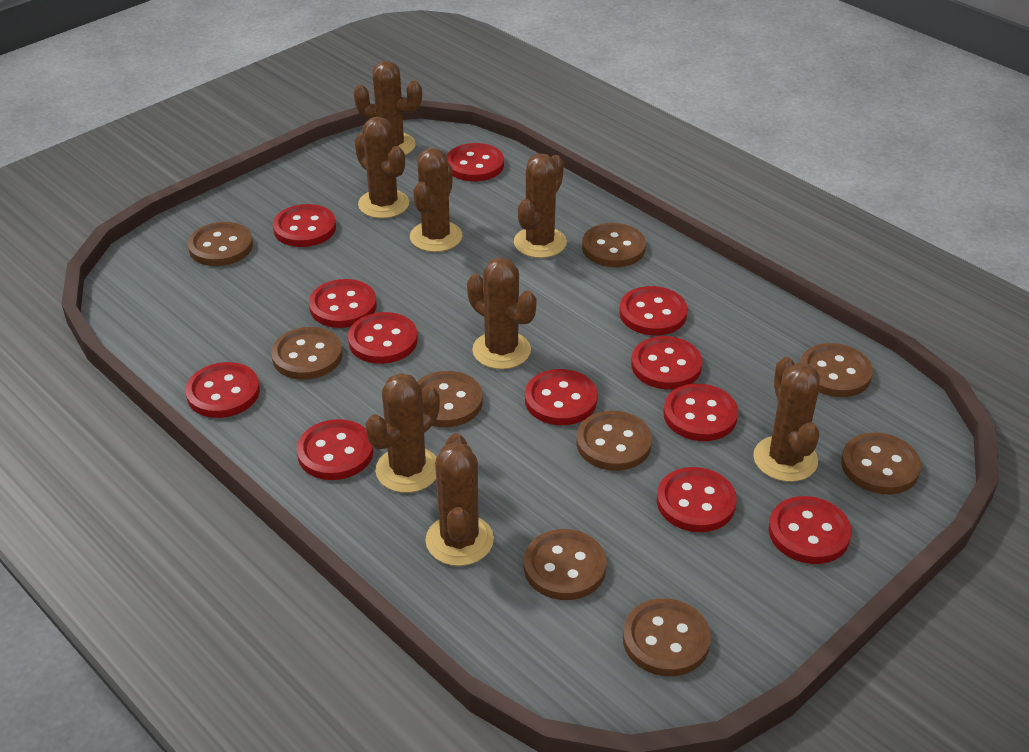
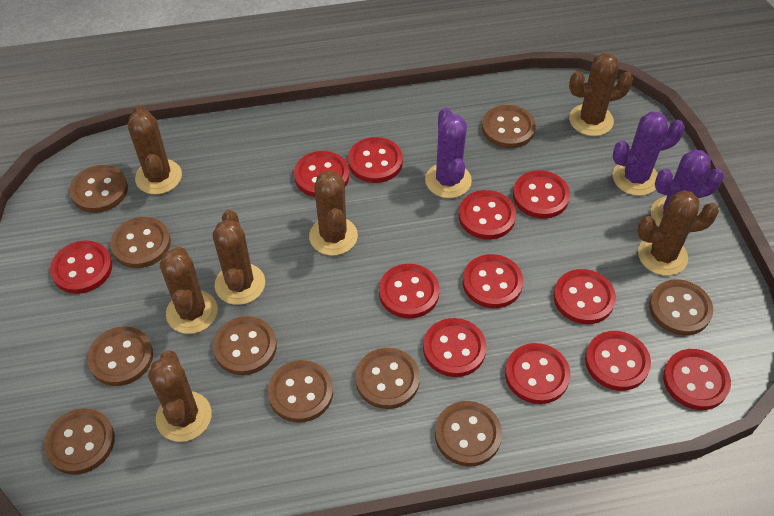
brown button: [188,222,253,266] [271,327,342,380] [417,371,483,427] [524,529,607,600] [576,411,652,471] [582,223,646,267] [623,598,711,676] [800,343,873,397] [841,432,921,495] = 9 -> [44,408,115,475] [69,165,128,213] [87,327,153,386] [110,217,171,268] [213,316,277,375] [268,360,333,423] [355,348,420,409] [435,401,502,467] [482,105,536,148] [649,279,713,335] = 10
brown cactus: [354,61,422,155] [355,117,409,218] [365,373,440,493] [410,148,462,252] [425,433,494,566] [467,257,537,369] [514,154,567,258] [753,357,820,482] = 8 -> [127,105,182,194] [148,350,211,442] [160,246,218,334] [212,210,265,305] [309,171,358,256] [569,53,633,136] [637,190,719,276] = 7
purple cactus: none = 0 -> [425,108,472,198] [612,111,685,196] [651,149,724,227] = 3

